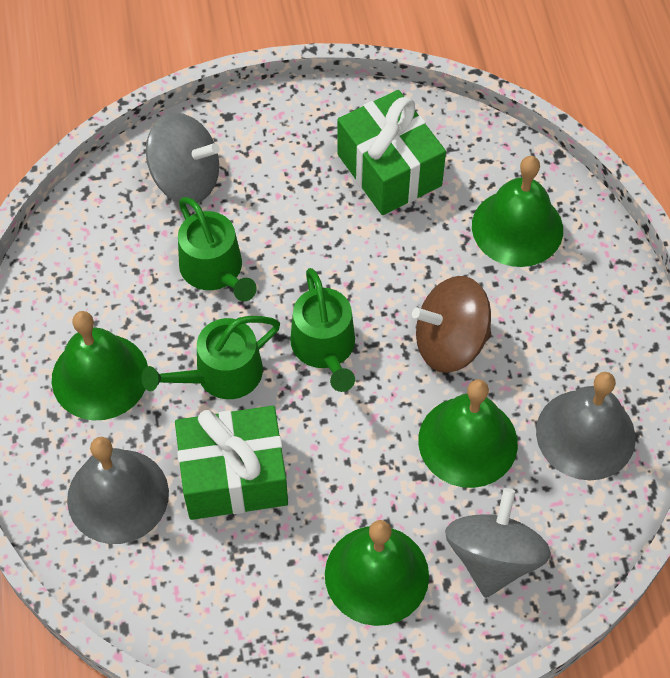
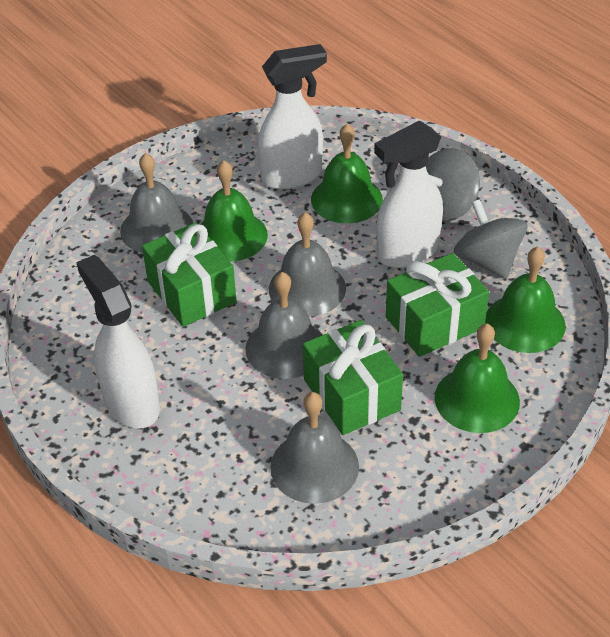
brown spinning top: [412,276,491,373] = 1 -> none = 0
green gift: [175,406,288,520] [337,90,446,215] = 2 -> [142,223,237,327] [303,320,403,435] [386,253,489,357] = 3
green watering can: [141,316,280,399] [178,197,257,301] [290,268,355,392] = 3 -> none = 0
grey bell: [67,437,169,544] [536,372,635,480] = 2 -> [120,153,193,253] [245,272,322,379] [269,212,346,317] [270,392,359,504] = 4
white spray bottle: none = 0 -> [76,255,160,429] [258,44,327,190] [374,120,443,268] = 3

